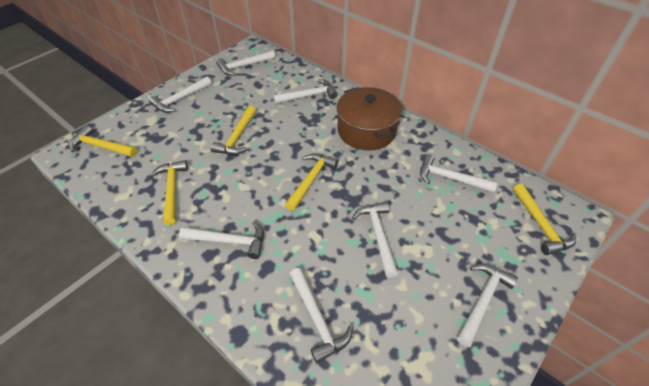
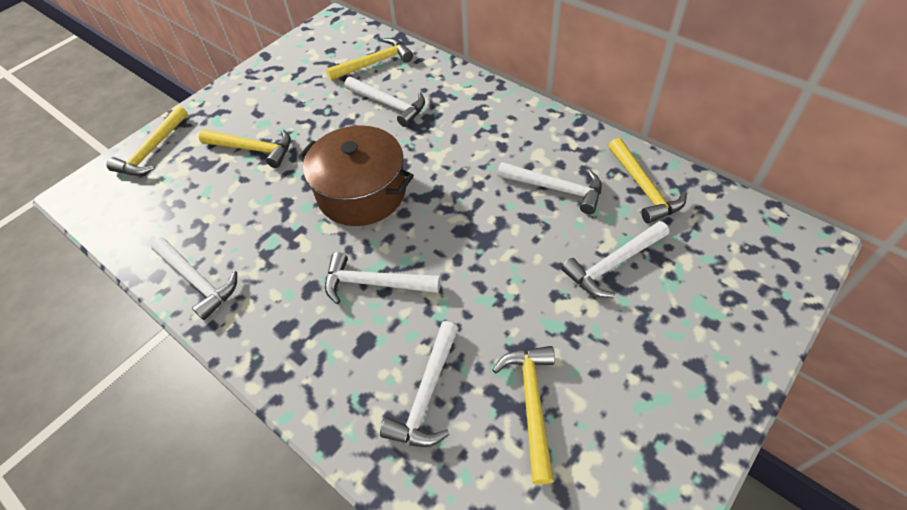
white hammer: [149,77,211,113] [179,221,264,259] [216,50,275,76] [273,79,338,104] [289,268,353,363] [352,201,399,278] [420,154,498,193] [457,264,518,347] = 8 -> [151,238,237,320] [325,252,440,304] [345,77,425,127] [380,321,459,447] [497,162,602,214] [561,221,669,298] = 6

